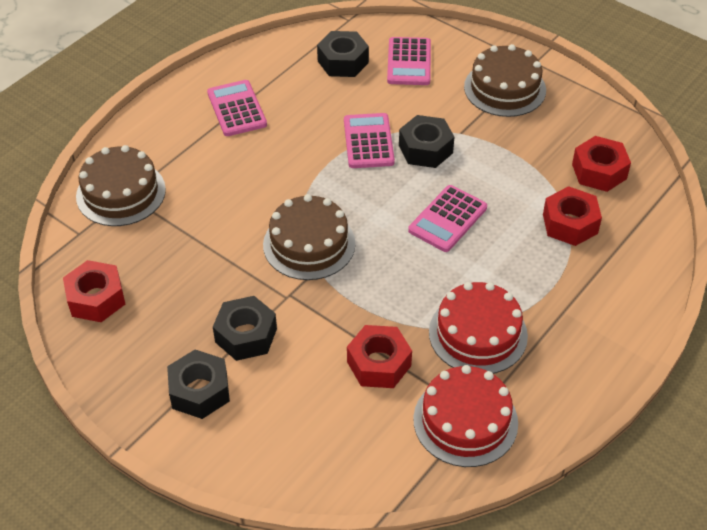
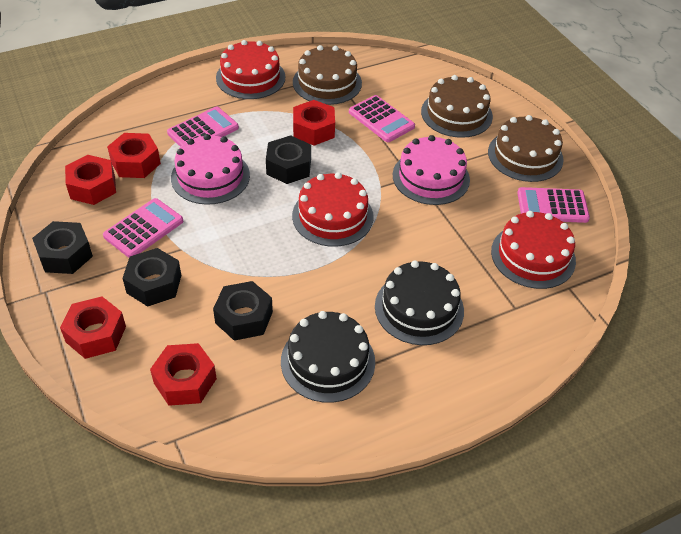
black cake: none = 0 -> [281,311,375,403] [375,260,464,345] = 2
pink cake: none = 0 -> [171,134,250,205] [393,135,470,205] = 2
red cake: [413,365,518,467] [429,282,528,374] = 2 -> [216,40,285,99] [292,172,374,247] [491,211,576,289] = 3
red nut: [63,260,125,322] [347,325,412,388] [543,186,602,246] [572,136,631,192] = 4 -> [60,296,126,359] [65,155,116,205] [107,133,161,178] [150,343,217,406] [293,100,335,146] = 5

